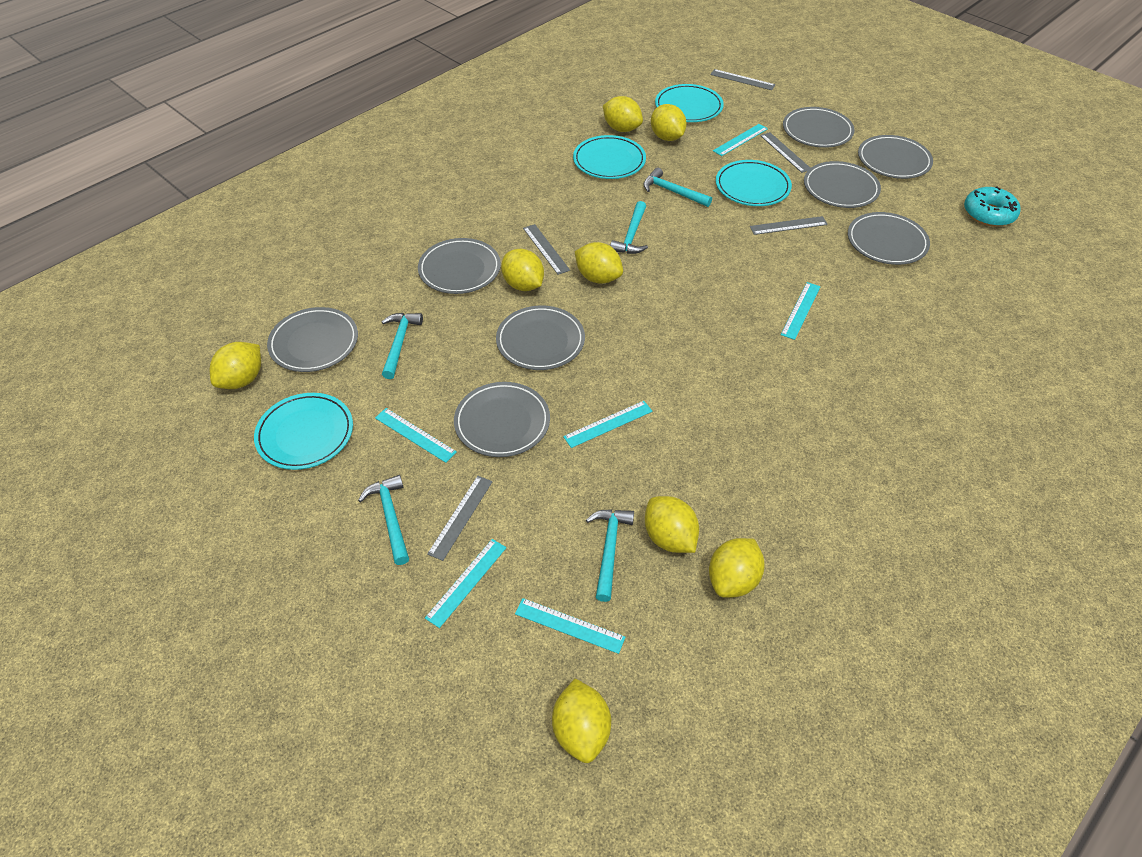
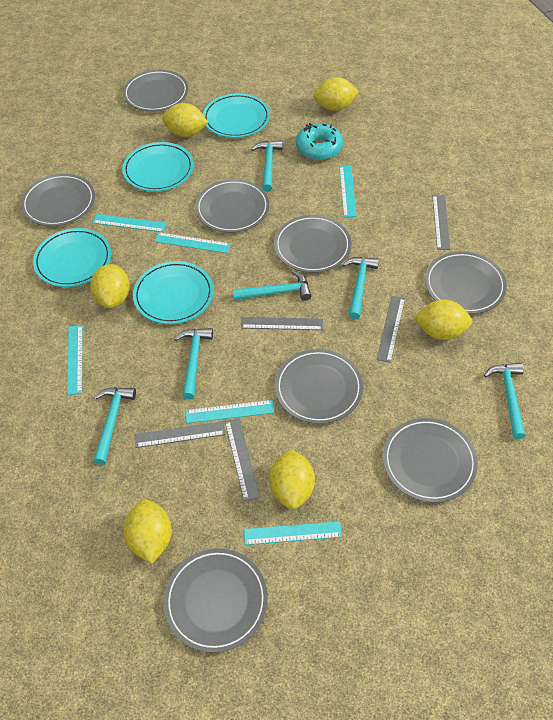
turquoise hammer: [358,475,409,565] [382,313,423,379] [586,509,634,602] [610,201,648,254] [643,168,712,207] = 5 -> [93,387,136,465] [174,328,213,399] [233,271,311,301] [251,140,283,192] [342,257,379,320] [484,363,526,439] = 6
yellow lemon: [210,342,261,389] [501,249,544,291] [552,679,611,763] [575,242,623,284] [603,96,643,132] [645,496,699,553] [651,104,687,141] [709,538,765,598] = 8 -> [90,264,130,308] [123,499,172,564] [162,103,208,137] [269,449,315,510] [313,77,359,111] [413,300,472,340] = 6

